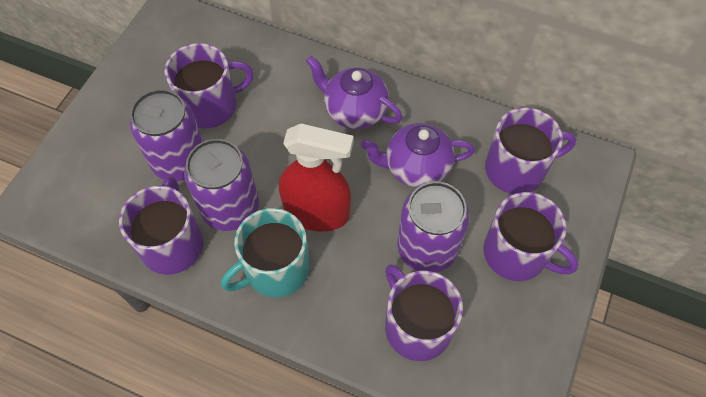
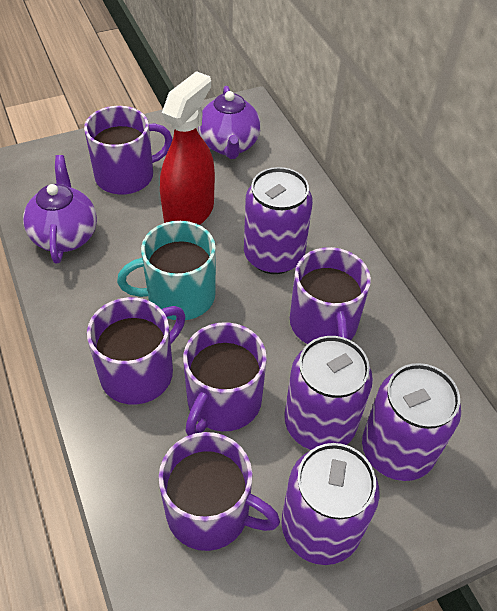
purple can: [130,89,204,181] [184,139,259,231] [397,181,469,273] = 3 -> [244,167,313,274] [281,443,379,565] [284,336,373,450] [362,363,461,481] = 4

